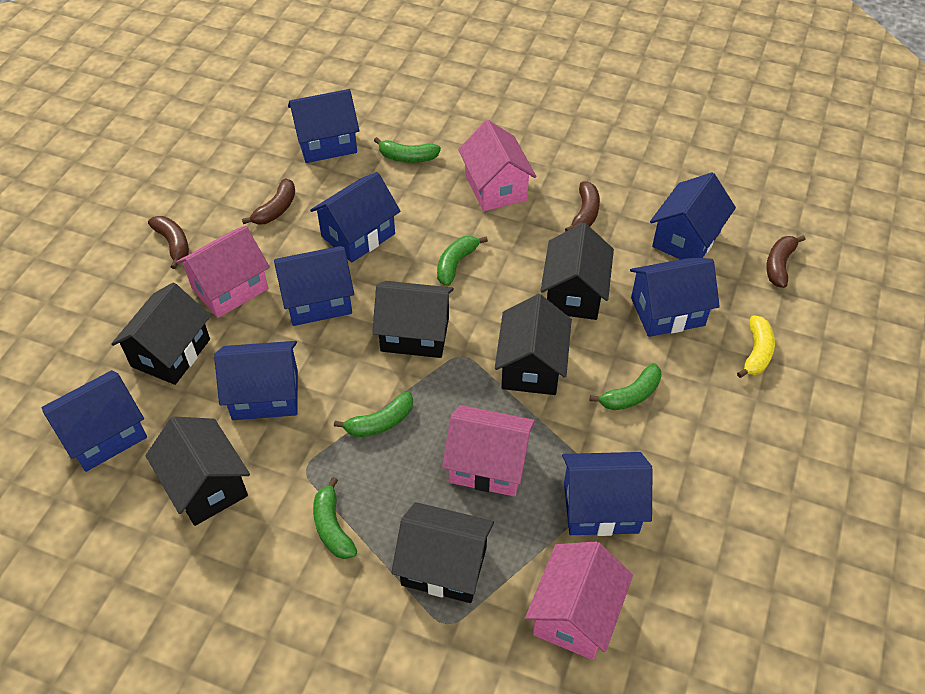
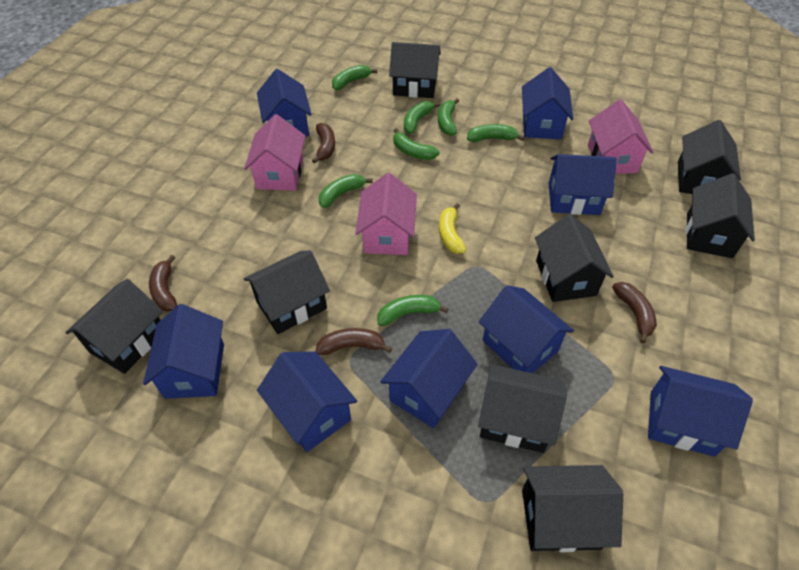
black house: [112,283,211,385] [146,416,250,526] [372,281,454,358] [391,502,494,603] [495,294,572,395] [540,223,614,320] = 6 -> [65,279,163,374] [244,250,330,334] [389,42,441,98] [478,364,567,453] [522,465,623,552] [535,214,614,302] [678,120,741,194] [686,173,755,258] = 8
green banana: [313,477,357,559] [334,391,413,437] [374,137,441,163] [437,236,488,286] [590,363,662,410] = 5 -> [319,174,373,208] [332,65,377,90] [377,295,449,326] [393,128,440,160] [404,101,440,134] [438,99,459,136] [467,124,524,142] = 7
pink house: [176,226,270,318] [442,405,535,497] [458,120,536,211] [525,541,633,660] = 4 -> [244,114,305,191] [355,173,417,255] [588,99,653,174] = 3

